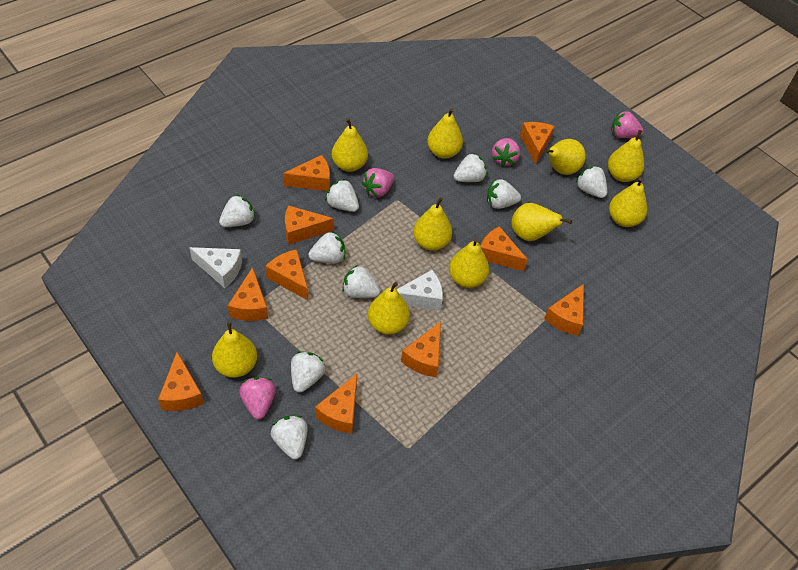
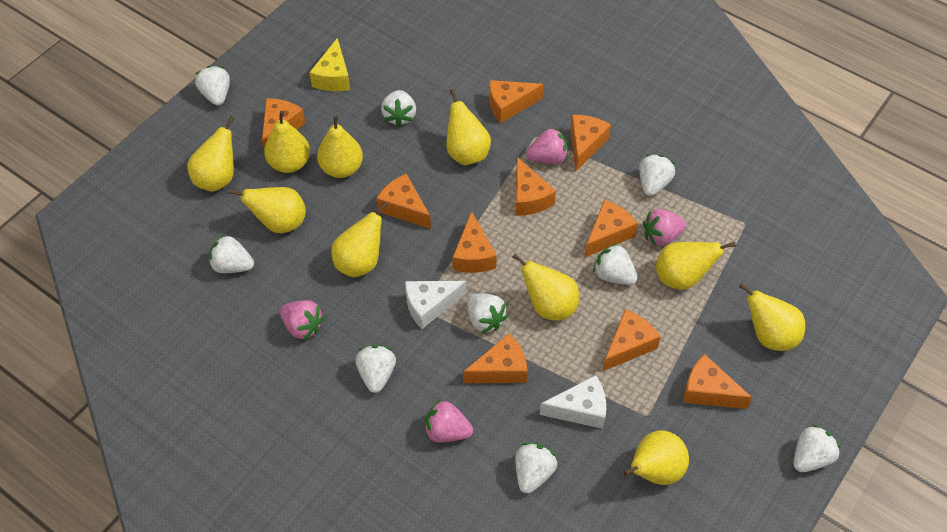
yellow cheese: none = 0 -> [309,38,350,91] = 1

